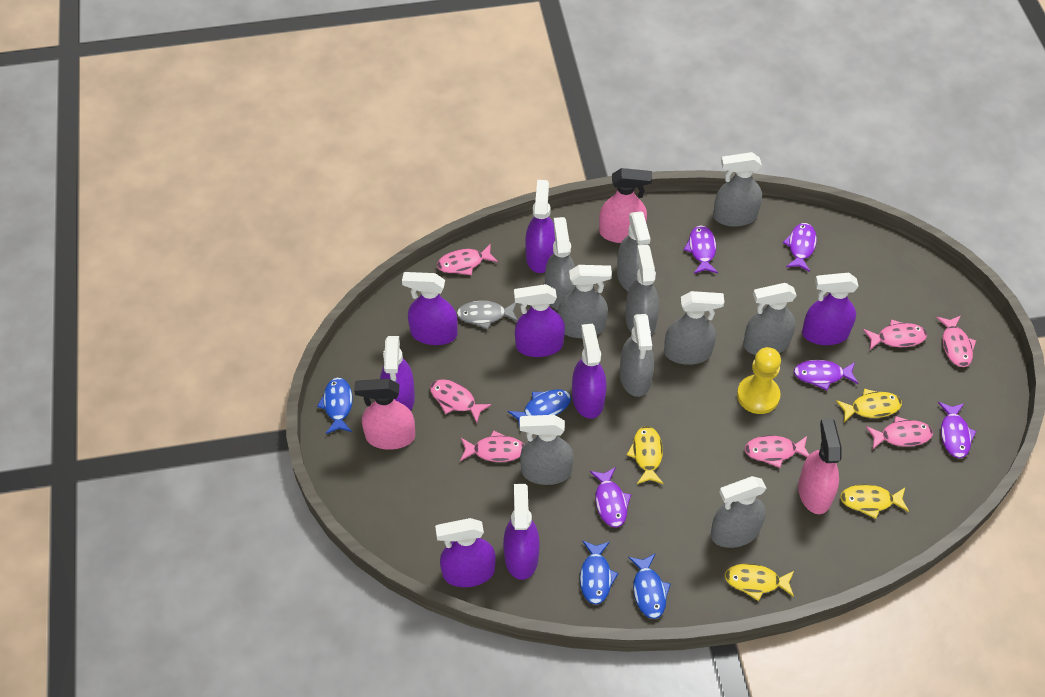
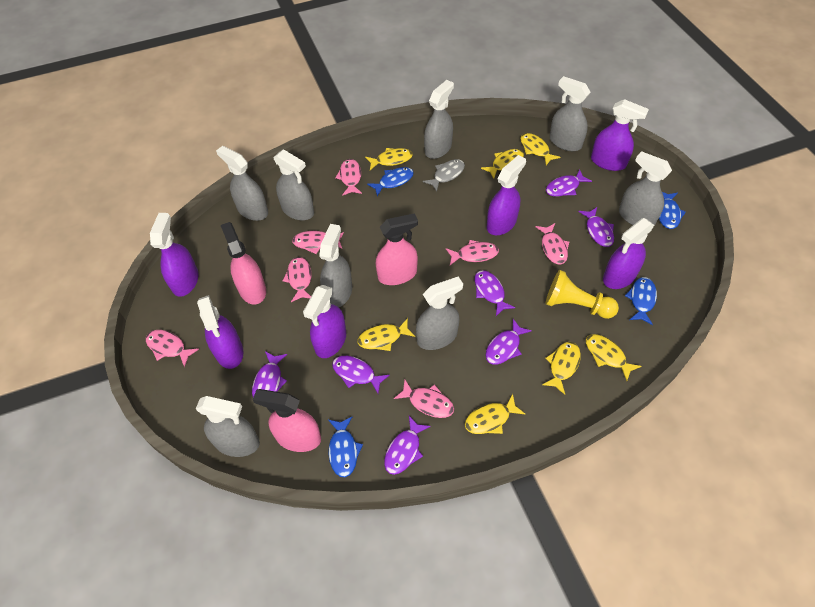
grey spray bottle: [520,415,574,485] [545,217,576,310] [558,265,612,338] [617,211,651,291] [620,314,654,397] [625,245,659,335] [664,291,724,365] [711,476,767,548] [713,152,762,227] [743,283,797,355] = 10 -> [196,396,260,457] [216,146,268,221] [273,149,314,220] [319,224,352,307] [416,276,463,350] [424,80,454,159] [549,76,591,151] [619,151,672,226] = 8
purple fish: [590,467,631,527] [684,225,718,274] [783,223,817,272] [794,360,858,390] [938,402,977,458] = 5 -> [252,351,287,397] [332,356,390,393] [384,416,431,475] [475,270,515,316] [485,319,532,365] [546,169,592,197] [578,207,614,247] = 7
purple spray bottle: [380,336,415,411] [402,272,458,345] [435,518,496,587] [503,484,540,580] [514,284,565,357] [525,180,555,273] [572,324,607,419] [802,273,859,345] = 8 -> [150,213,198,297] [197,295,243,369] [303,285,346,358] [487,155,526,235] [591,99,649,171] [603,218,654,289] = 6
yellow fish: [627,426,664,484] [725,564,794,601] [836,389,902,422] [840,484,909,519] = 4 -> [358,318,415,351] [365,148,413,170] [465,394,525,434] [481,149,524,179] [520,133,561,165] [542,342,581,395] [586,334,641,381] = 7

